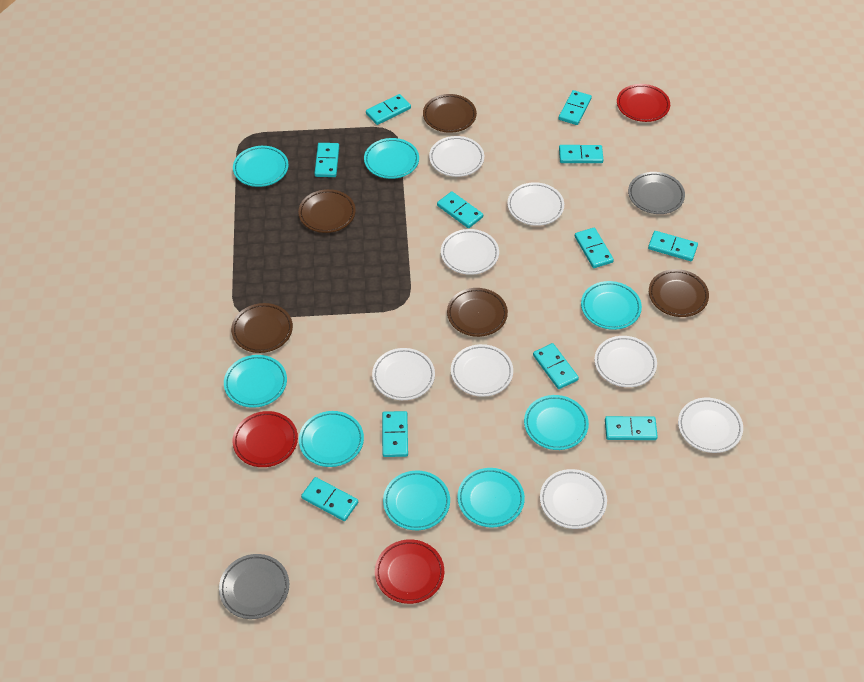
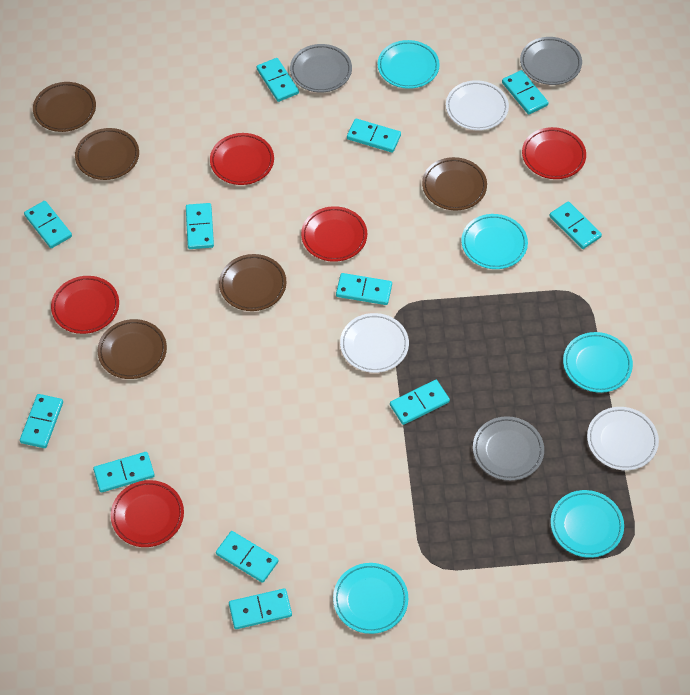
grey plate: [219,554,289,619] [628,172,685,214] = 2 -> [290,44,352,92] [473,416,544,481] [520,37,582,85] = 3
red plate: [233,411,298,467] [375,539,444,604] [617,84,670,122] = 3 -> [51,276,119,334] [111,480,184,547] [210,133,274,185] [301,206,367,262] [522,127,586,179] = 5
turquoise domino: [301,477,358,521] [314,143,339,177] [366,94,411,125] [382,411,408,457] [437,191,483,228] [533,343,579,389] [559,90,592,125] [559,145,603,163] [575,228,614,268] [605,416,658,440] [648,231,698,261] = 11 -> [20,394,63,448] [24,201,72,248] [93,452,155,492] [186,203,214,249] [216,531,278,583] [229,588,292,629] [257,58,299,102] [336,273,392,305] [347,118,401,153] [390,380,450,425] [502,70,548,114] [549,201,602,249] = 12
turquoise plate: [224,355,287,408] [233,146,289,187] [299,411,364,467] [364,138,419,179] [383,471,450,530] [457,468,525,527] [524,395,589,450] [581,281,642,330] = 8 -> [333,563,408,634] [378,40,440,89] [461,214,528,269] [551,490,624,558] [563,332,633,393] = 5
white plate: [372,348,435,400] [429,136,484,177] [441,229,499,275] [451,344,513,397] [507,182,564,226] [540,469,607,529] [594,336,657,387] [678,398,743,453] = 8 -> [340,313,409,373] [446,80,509,130] [587,407,659,470] = 3

